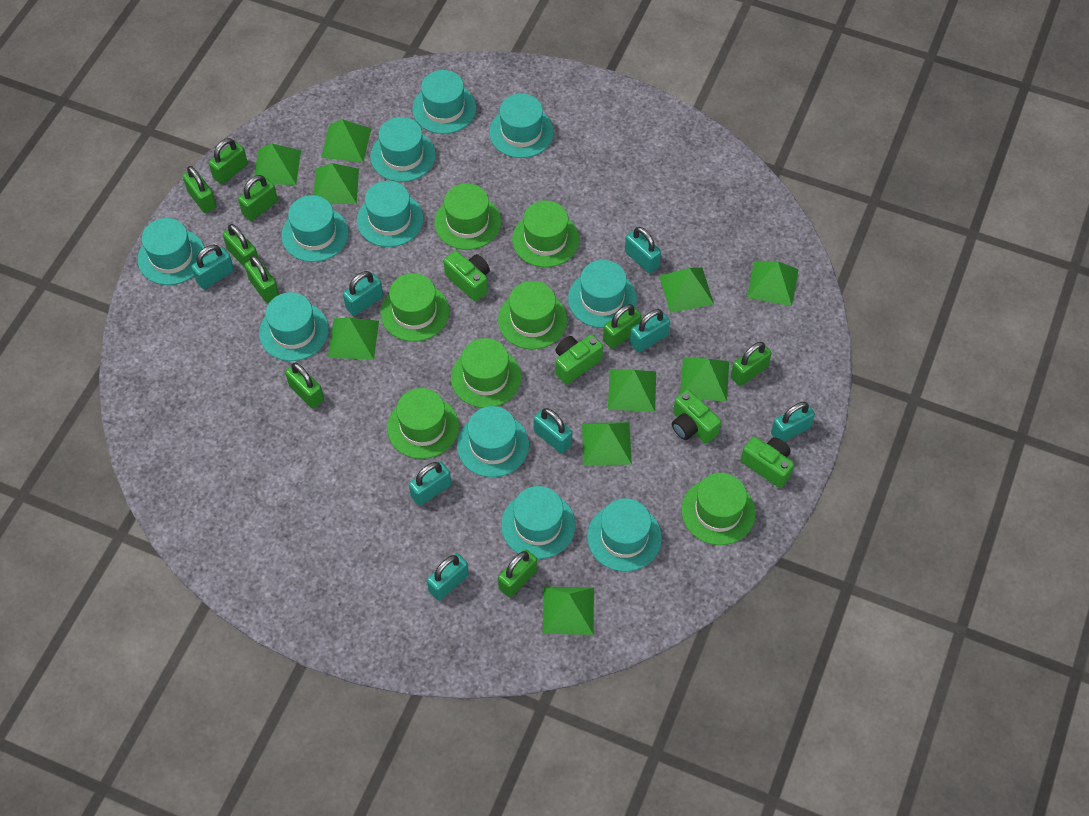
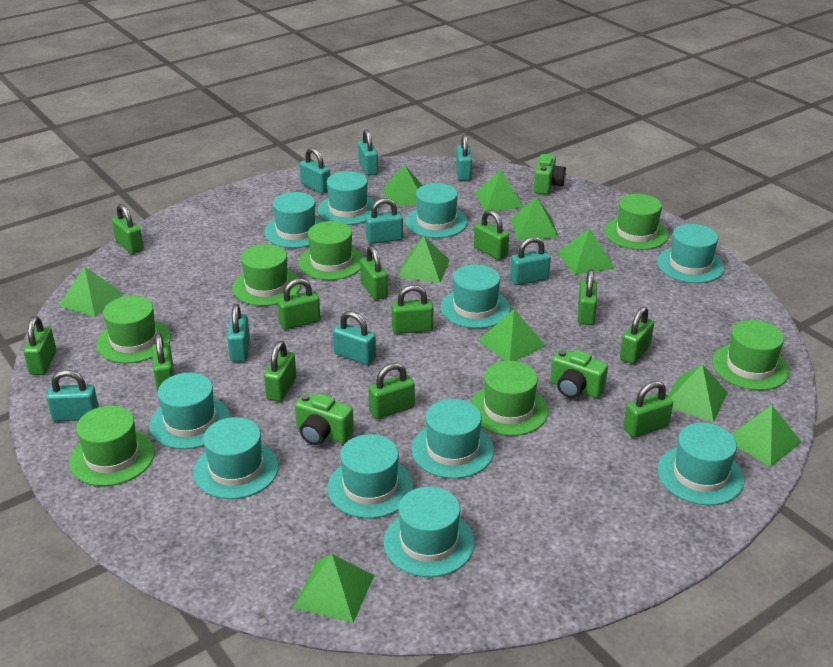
green camera: [444,250,490,301] [555,334,603,385] [672,390,721,444] [741,437,794,488] = 4 -> [295,393,354,445] [534,154,566,195] [550,349,608,398] = 3
green padlock: [183,166,217,213] [209,138,248,184] [223,224,258,269] [238,175,278,221] [245,255,279,303] [285,363,324,409] [498,549,537,598] [603,304,642,349] [731,342,772,386] = 9 -> [23,316,56,375] [112,204,144,254] [152,333,174,391] [264,341,296,402] [277,278,321,330] [360,246,388,300] [369,363,415,419] [391,285,433,334] [474,210,509,260] [578,269,597,325] [620,307,654,364] [623,381,673,438] = 12

